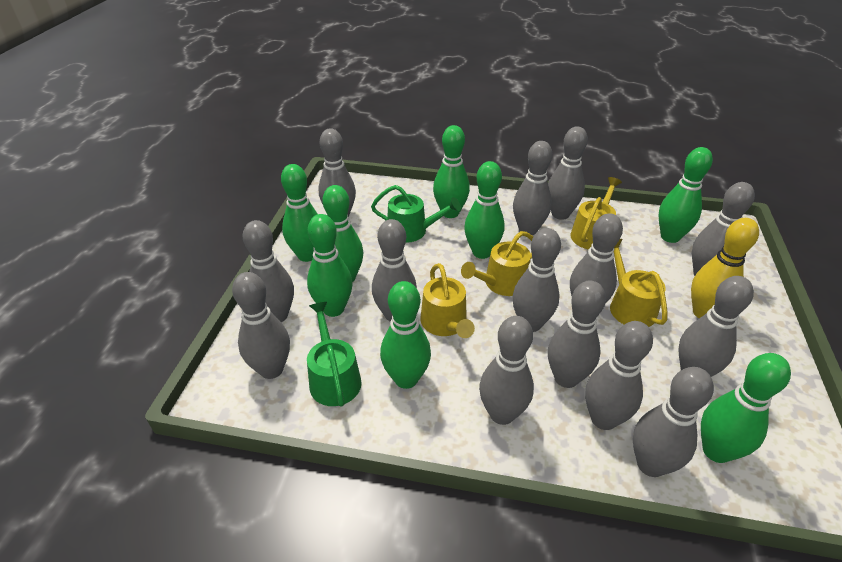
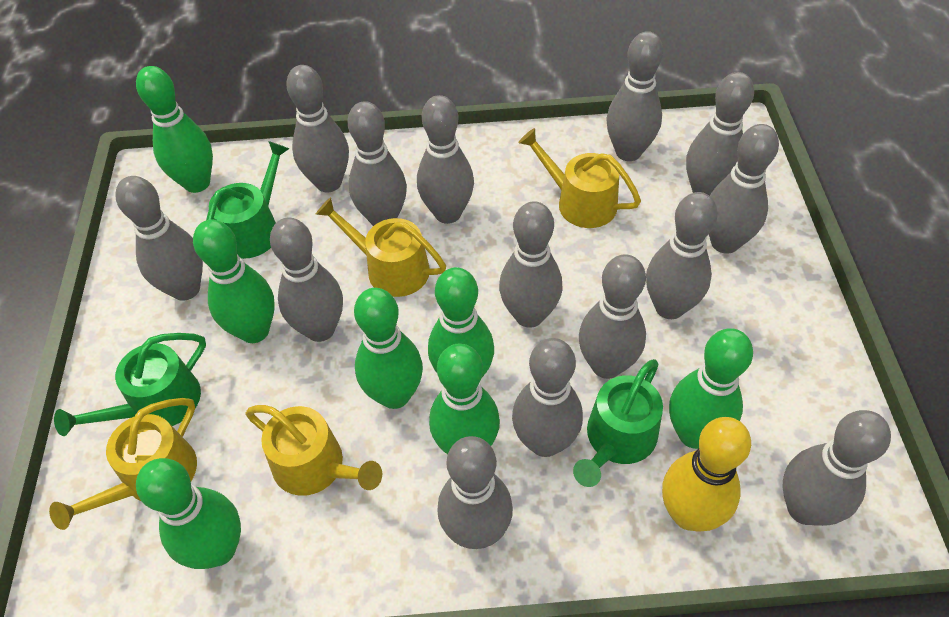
green bowling pin: [281,164,317,262] [307,214,352,317] [322,185,364,283] [380,281,431,389] [433,125,470,218] [464,161,504,259] [659,147,713,243] [701,353,791,463] = 8 -> [136,66,213,193] [136,458,241,569] [193,220,275,343] [354,288,423,409] [428,267,494,377] [429,343,500,454] [669,328,753,449] = 7
green watering can: [307,302,362,407] [371,185,461,243] = 2 -> [54,333,206,436] [206,141,289,259] [573,359,663,487] = 3

